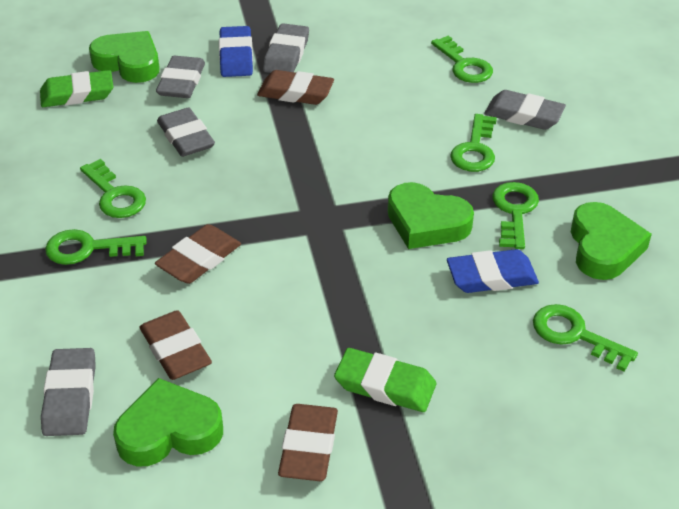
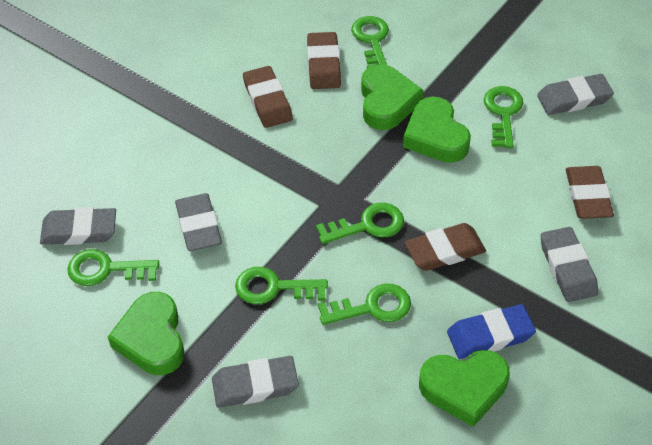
blue eraser: [219,26,253,77] [447,249,539,293] = 2 -> [447,304,536,359] = 1
green eraser: [40,70,113,107] [334,348,436,412] = 2 -> none = 0

